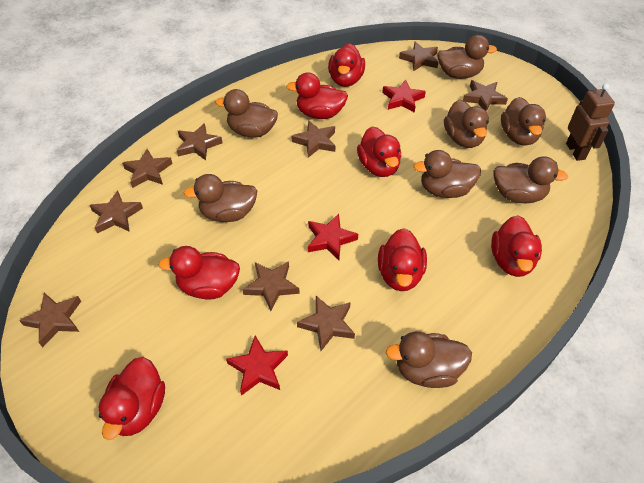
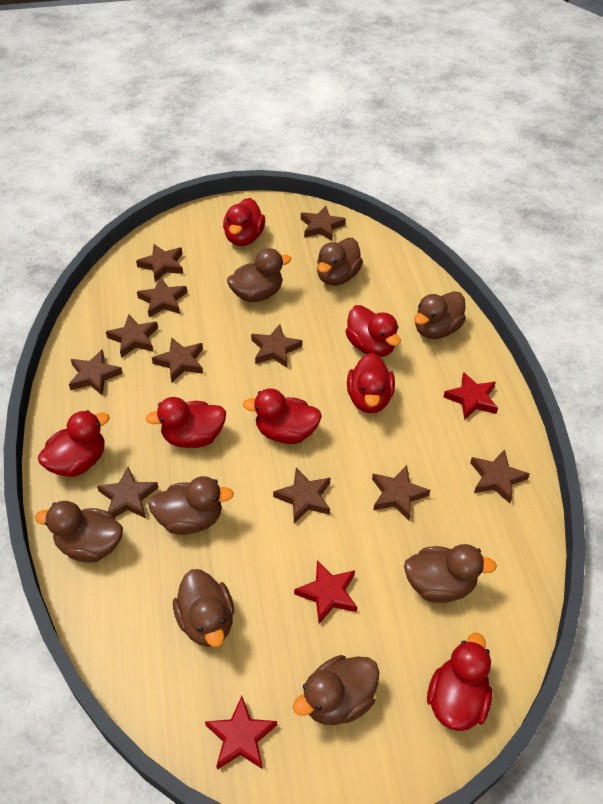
brown robot: [566,83,615,161] = 1 -> none = 0
brown star: [19,293,81,348] [90,190,143,233] [122,149,173,188] [177,123,223,160] [242,261,300,311] [291,121,335,158] [297,296,355,351] [399,41,439,72] [463,80,508,111] = 9 -> [69,349,123,396] [97,467,159,518] [106,314,158,358] [136,244,183,282] [137,277,187,317] [152,337,203,383] [251,324,302,368] [273,468,330,523] [301,206,346,241] [372,465,430,520] [470,449,529,504] = 11

